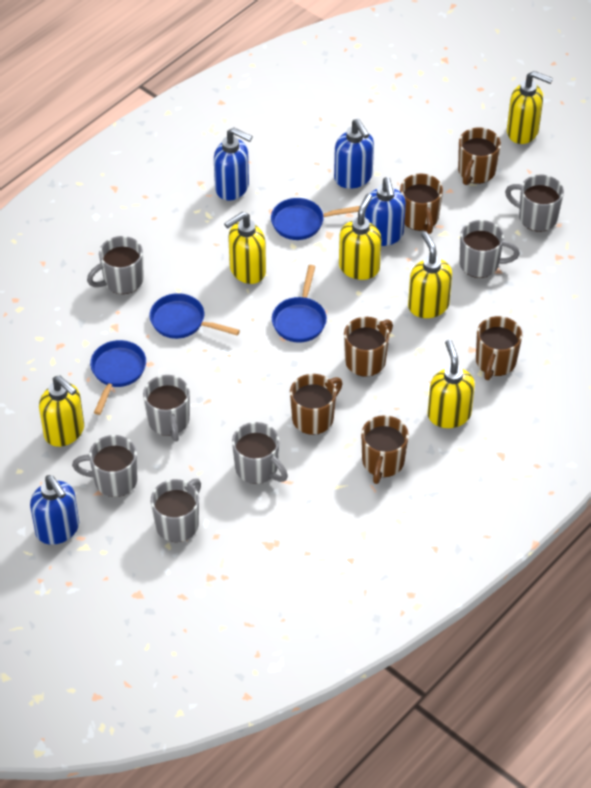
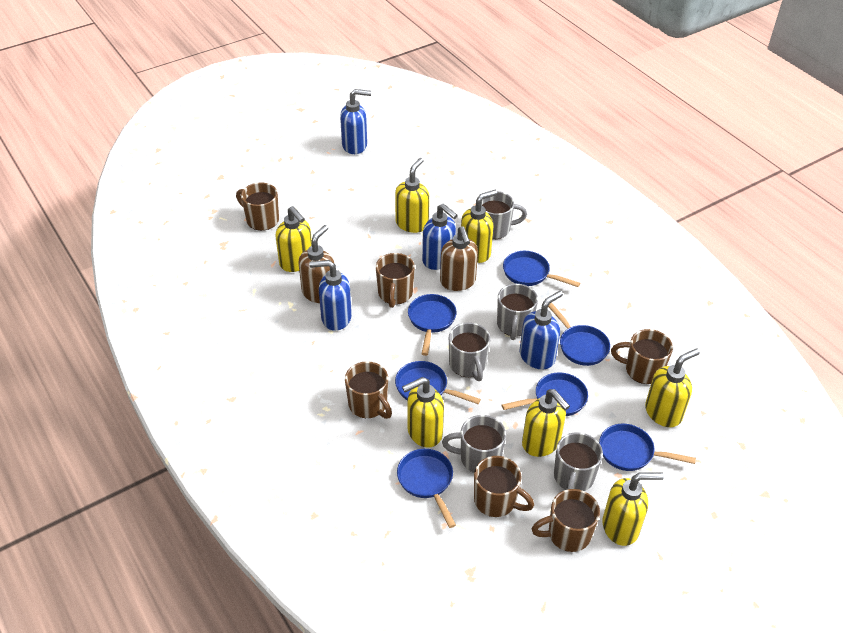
blue pan: [90,340,146,415] [150,293,240,339] [271,198,360,240] [272,265,327,343] = 4 -> [395,361,481,404] [397,449,456,528] [408,294,456,356] [502,372,588,416] [503,251,580,287] [548,302,610,366] [599,424,696,471] = 7
brown soap dispenser: none = 0 -> [298,225,335,303] [440,226,478,291] = 2
grey mug: [72,435,137,497] [87,236,144,294] [143,375,190,442] [151,478,201,542] [232,422,288,484] [459,220,520,278] [505,174,564,232] = 7 -> [442,415,506,473] [449,322,490,381] [482,191,527,239] [497,284,538,340] [554,432,603,491] = 5
yellow soap dispenser: [39,375,84,447] [224,212,266,284] [339,194,381,280] [408,231,452,318] [428,340,475,428] [507,71,553,144] = 6 -> [275,206,312,272] [395,158,429,233] [402,377,444,448] [461,190,497,263] [522,389,570,457] [602,472,664,546] [645,348,700,427] = 7

